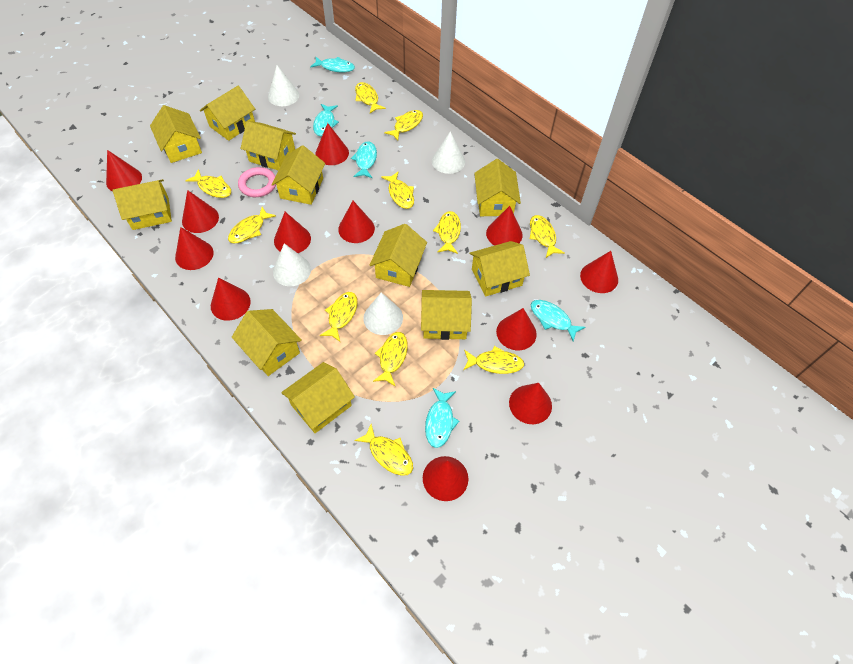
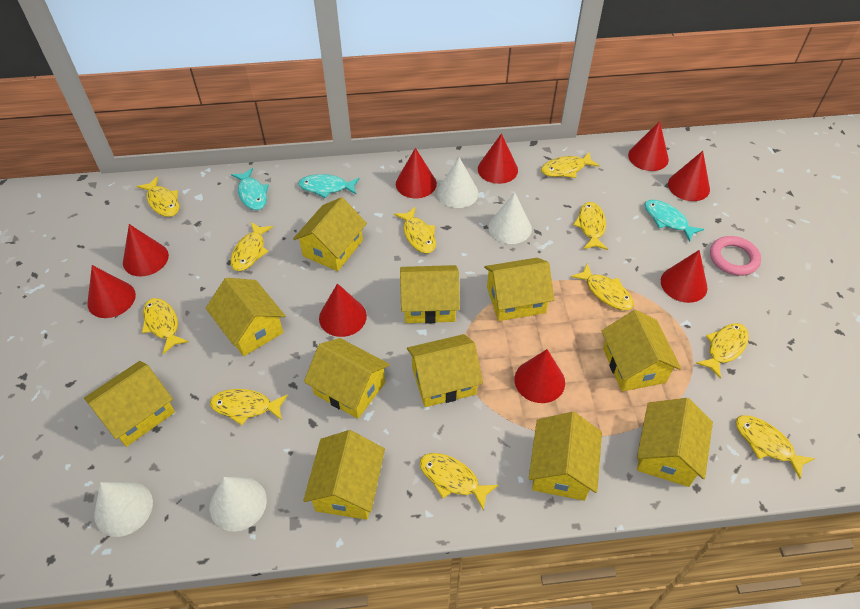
red cone: [106,150,142,191] [175,227,214,270] [182,190,219,233] [211,277,251,321] [274,212,311,253] [316,123,349,165] [338,201,375,243] [423,456,468,501] [486,206,523,246] [496,308,537,350] [509,383,552,424] [580,251,618,293] = 12 -> [87,265,136,318] [123,224,169,276] [319,283,367,337] [396,148,437,198] [478,133,518,184] [514,349,565,403] [628,121,669,171] [661,250,707,303] [668,151,710,201] = 9
turquoise fish: [310,57,355,72] [313,104,339,136] [351,141,377,178] [425,388,459,448] [531,300,585,342] = 5 -> [231,168,269,210] [298,174,359,198] [644,200,704,242] = 3

